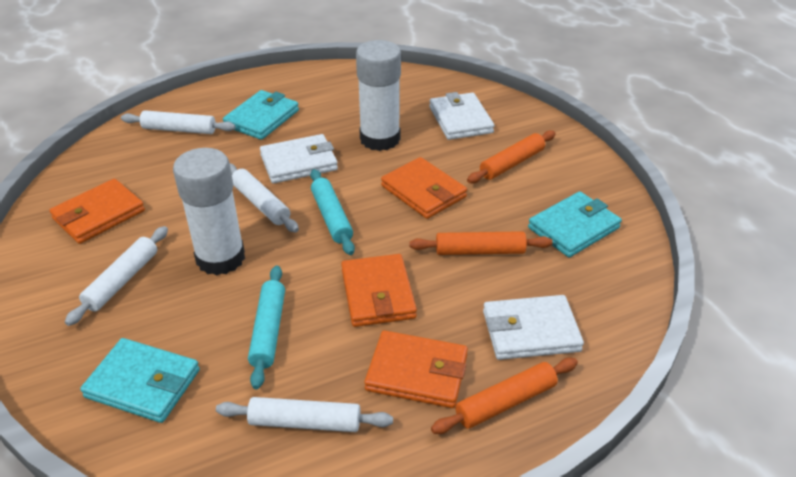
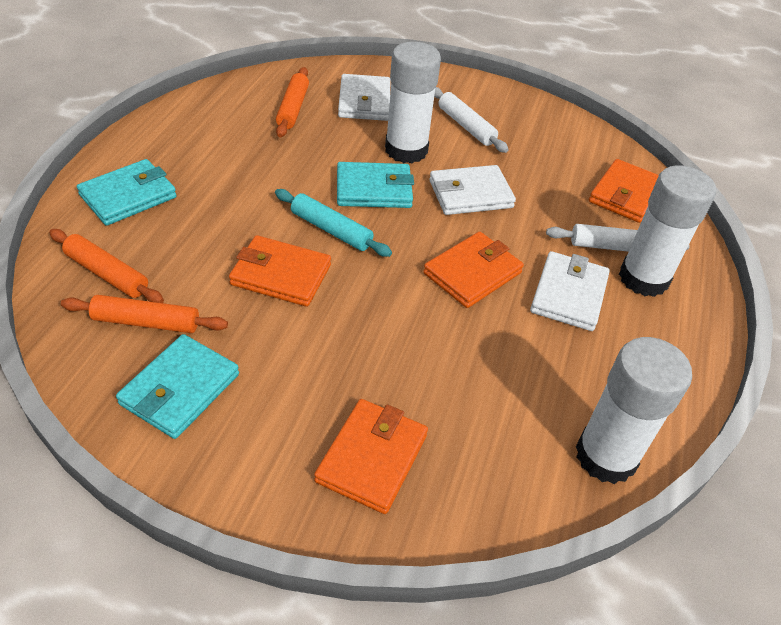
turquoise rolling pin: [248,266,285,389] [310,169,355,255] = 2 -> [275,189,392,257] = 1
white glue stick: [173,148,245,276] [356,40,401,151] = 2 -> [385,42,441,163] [576,337,692,484] [619,165,716,297] = 3
white rolling pin: [65,226,168,326] [121,110,236,134] [216,397,393,432] [230,163,299,232] = 4 -> [434,87,509,153] [546,224,690,252] = 2

